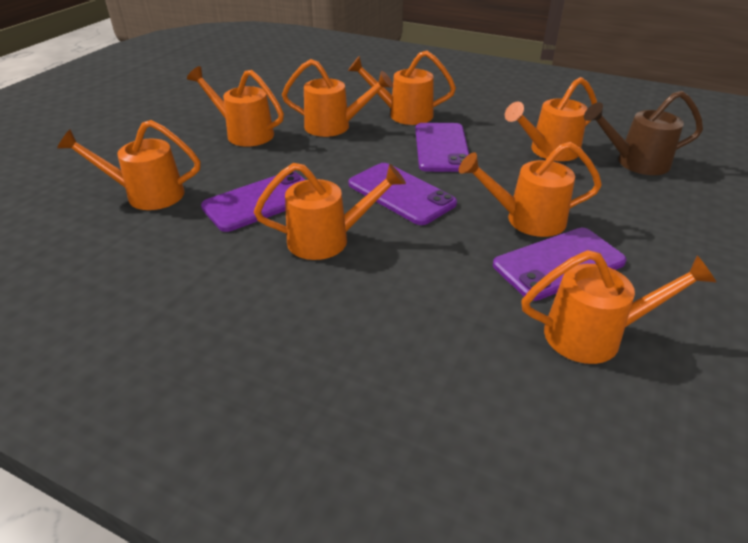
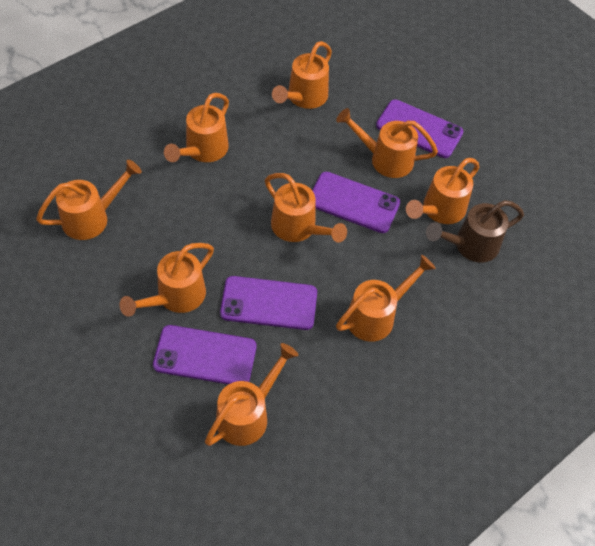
orange watering can: [57,120,201,210] [187,66,284,147] [254,163,406,260] [282,59,393,137] [348,51,456,125] [459,142,602,237] [505,77,597,161] [521,250,716,364] = 8 -> [36,160,142,240] [120,243,214,317] [164,93,229,162] [205,343,298,446] [265,173,347,243] [272,41,332,109] [336,108,438,178] [336,255,436,342] [406,158,479,224] = 9

